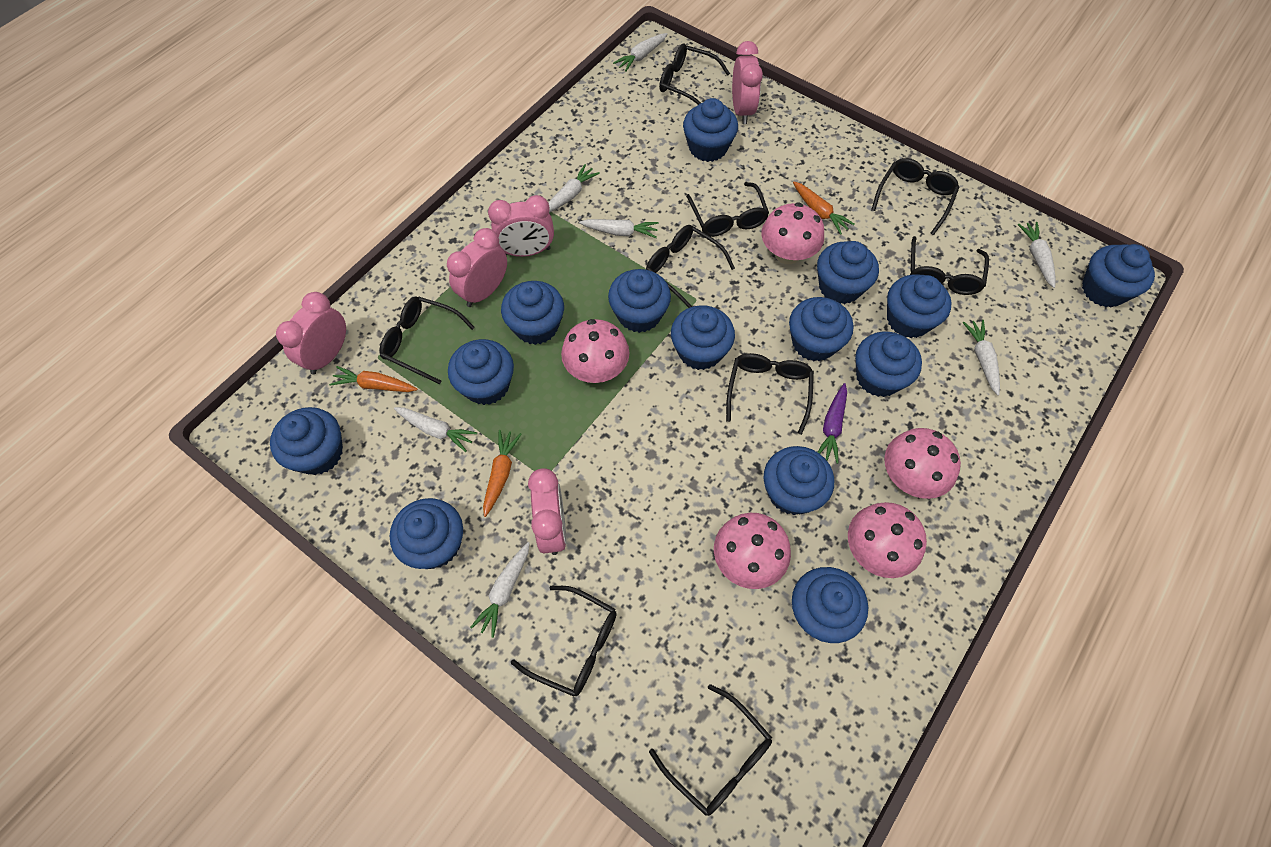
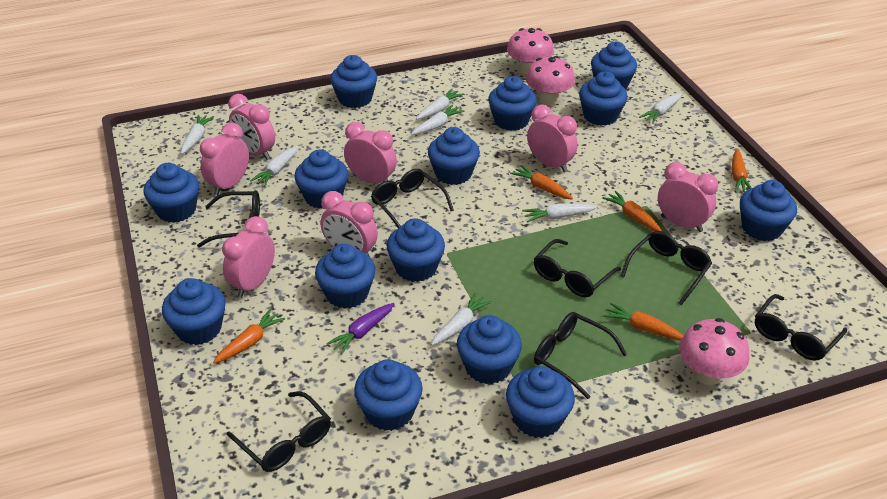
black glasses: [380,296,475,384] [511,586,617,696] [646,225,735,308] [649,684,772,816] [659,44,730,105] [686,182,769,237] [726,353,814,435] [871,158,959,235] [910,236,989,295] = 9 -> [197,190,260,248] [227,391,331,472] [371,169,454,228] [534,239,621,297] [534,312,627,399] [620,231,712,305] [755,294,847,361] = 7
orange carrot: [329,366,418,392] [483,430,522,517] [793,181,855,235] = 3 -> [213,309,285,363] [510,165,573,200] [602,191,662,231] [603,303,684,340] [731,149,751,192] = 5
pink clock: [276,292,346,374] [447,228,507,307] [488,195,554,257] [528,468,566,555] [732,41,763,124] = 5 -> [200,122,249,195] [222,216,275,298] [228,94,275,160] [321,191,378,257] [344,122,397,183] [527,104,578,172] [658,162,718,232] = 7
pink mushroom: [561,319,629,383] [714,513,791,589] [762,202,824,264] [848,502,927,578] [884,428,961,499] = 5 -> [507,28,554,75] [526,56,575,105] [679,318,749,385] = 3

